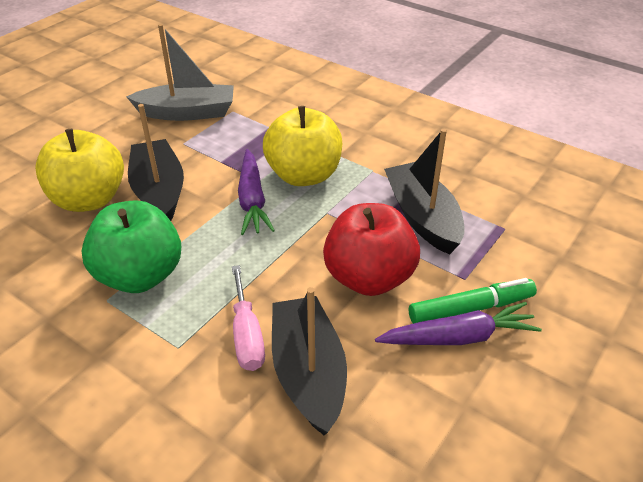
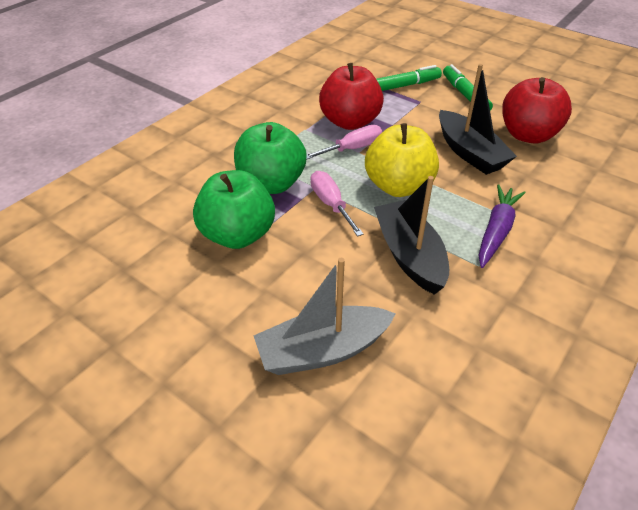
black boat: [128,104,184,221] [272,287,347,435] [384,129,465,255] = 3 -> [374,176,449,295] [439,64,517,175] = 2
green apple: [82,200,181,293] = 1 -> [193,170,275,249] [234,122,307,194] = 2
green marker: [409,278,537,324] = 1 -> [376,65,442,91] [443,64,493,111] = 2
pink screwdriver: [232,265,265,371] = 1 -> [306,125,382,160] [310,171,364,236] = 2
purple carrot: [238,149,275,235] [375,302,542,345] = 2 -> [479,185,526,268] = 1
red apple: [323,203,420,296] = 1 -> [319,63,384,130] [502,77,572,144] = 2
yellow apple: [35,129,124,212] [263,106,342,186] = 2 -> [365,123,439,197] = 1

